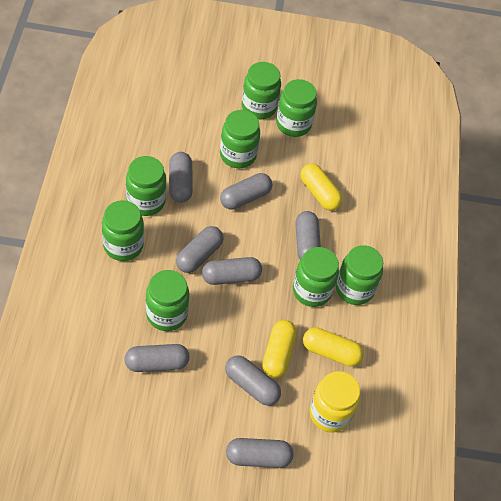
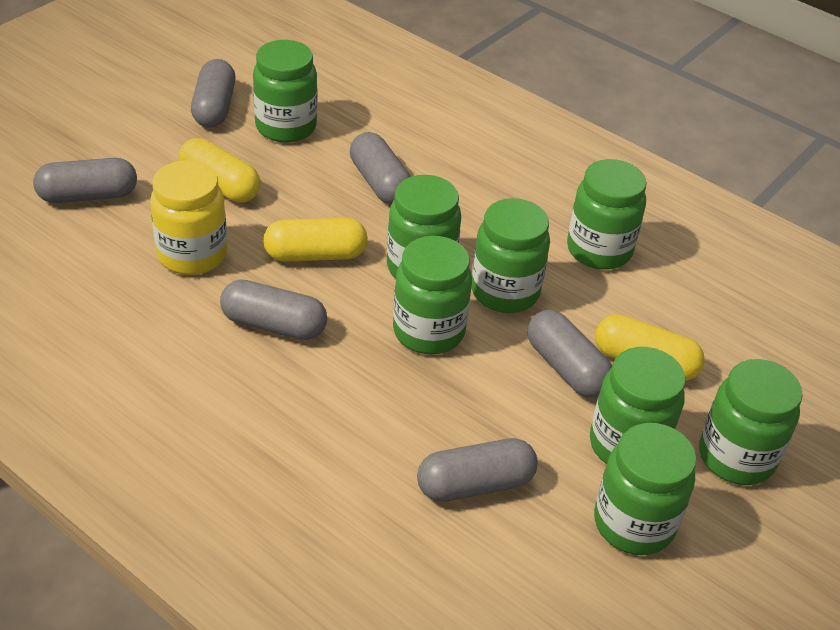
grey capsule: [124,344,189,372] [169,152,193,203] [176,226,223,273] [202,257,262,285] [220,173,272,210] [225,355,281,406] [226,438,294,468] [295,211,321,260] = 8 -> [33,158,137,203] [191,59,236,128] [220,279,327,340] [350,132,411,205] [417,438,538,502] [527,310,612,398] = 6

